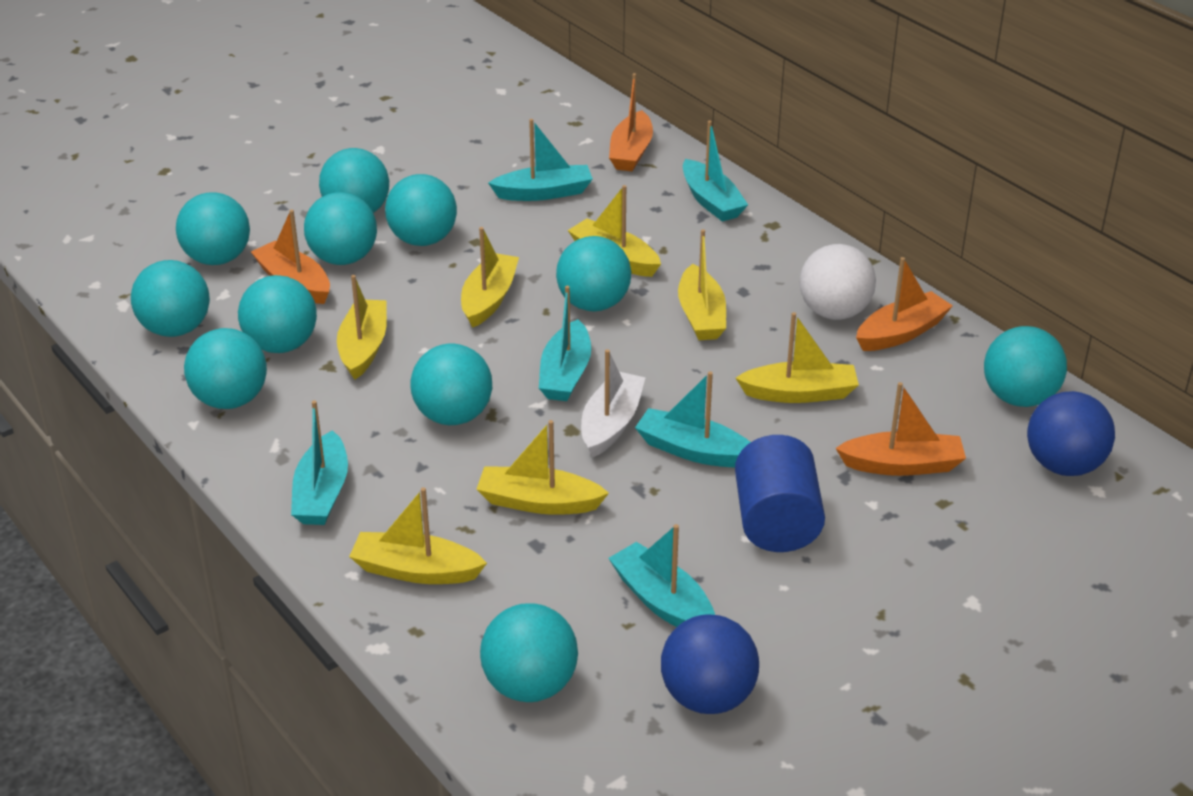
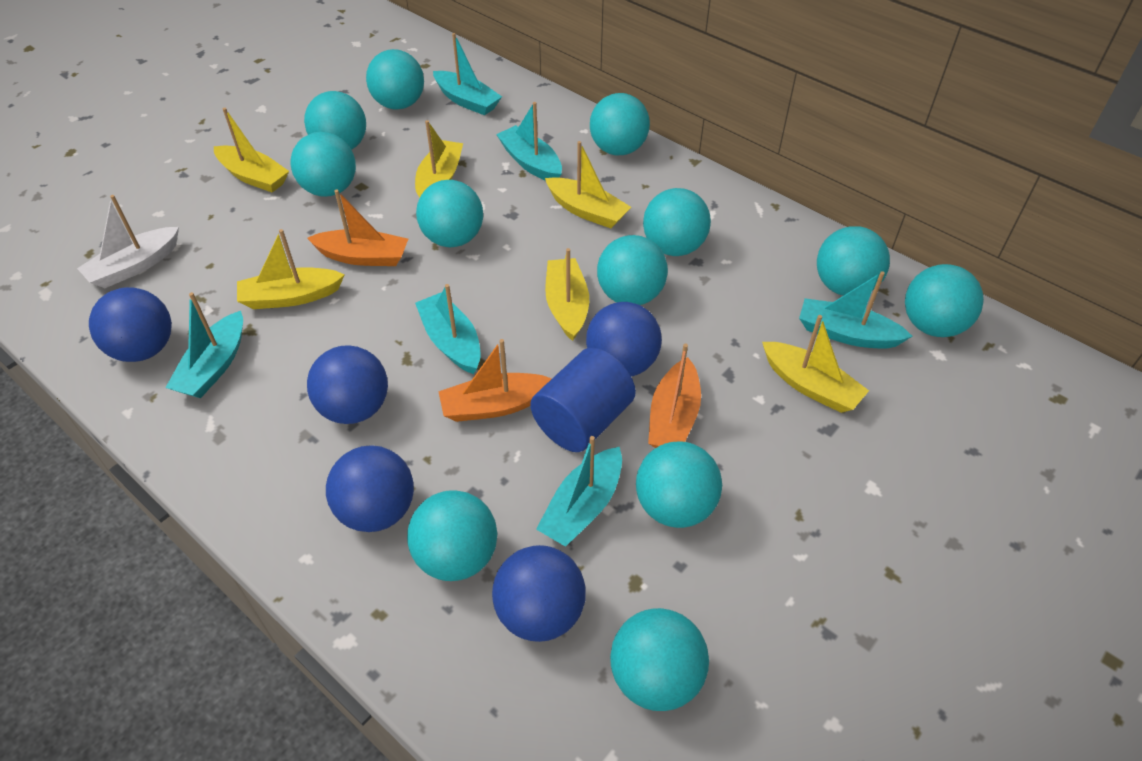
blue ball: [661,614,759,714] [1027,391,1115,476] = 2 -> [89,287,172,362] [307,345,388,424] [326,445,414,532] [492,545,586,642] [586,302,662,377] = 5
orange boat: [251,210,330,304] [609,73,653,171] [835,382,966,476] [856,257,953,351] = 4 -> [307,189,408,266] [438,339,551,422] [648,344,701,448] = 3
turquoise ball: [131,260,210,337] [176,192,250,265] [184,328,267,409] [238,275,317,353] [304,192,377,265] [319,148,389,213] [385,174,457,246] [410,344,492,425] [480,603,578,702] [556,236,631,311] [984,326,1067,407] = 11 -> [291,132,356,197] [304,91,366,150] [366,49,424,109] [407,490,498,581] [416,180,483,247] [590,93,650,155] [597,235,668,305] [610,608,709,711] [636,441,722,528] [643,188,711,256] [817,226,890,296] [905,264,984,337] = 12
white ball: [800,244,876,320] = 1 -> none = 0
yellow boat: [337,275,387,380] [349,487,487,584] [461,227,519,328] [476,420,609,515] [568,185,661,277] [678,229,726,340] [736,312,859,403] = 7 -> [214,108,289,192] [237,229,345,309] [415,120,463,197] [545,141,631,228] [545,248,589,341] [762,315,869,413] = 6

